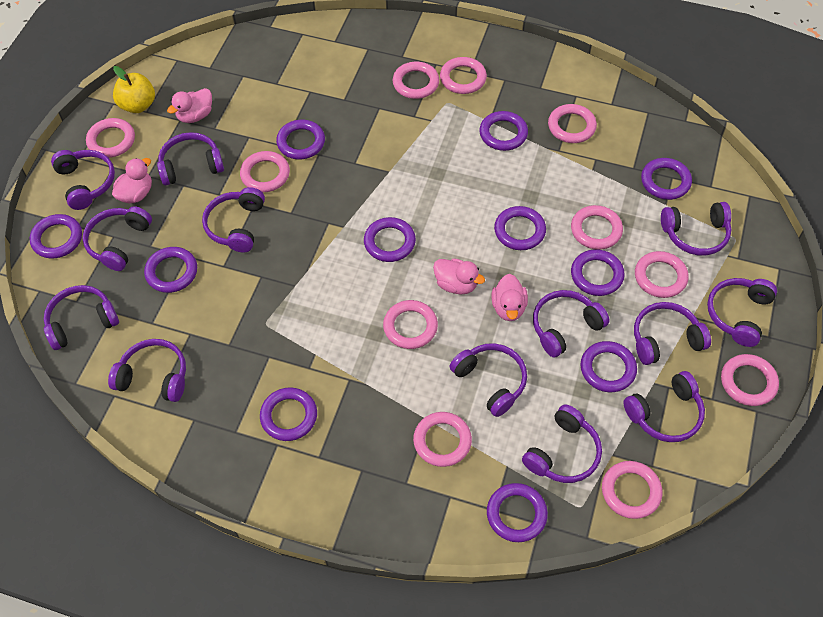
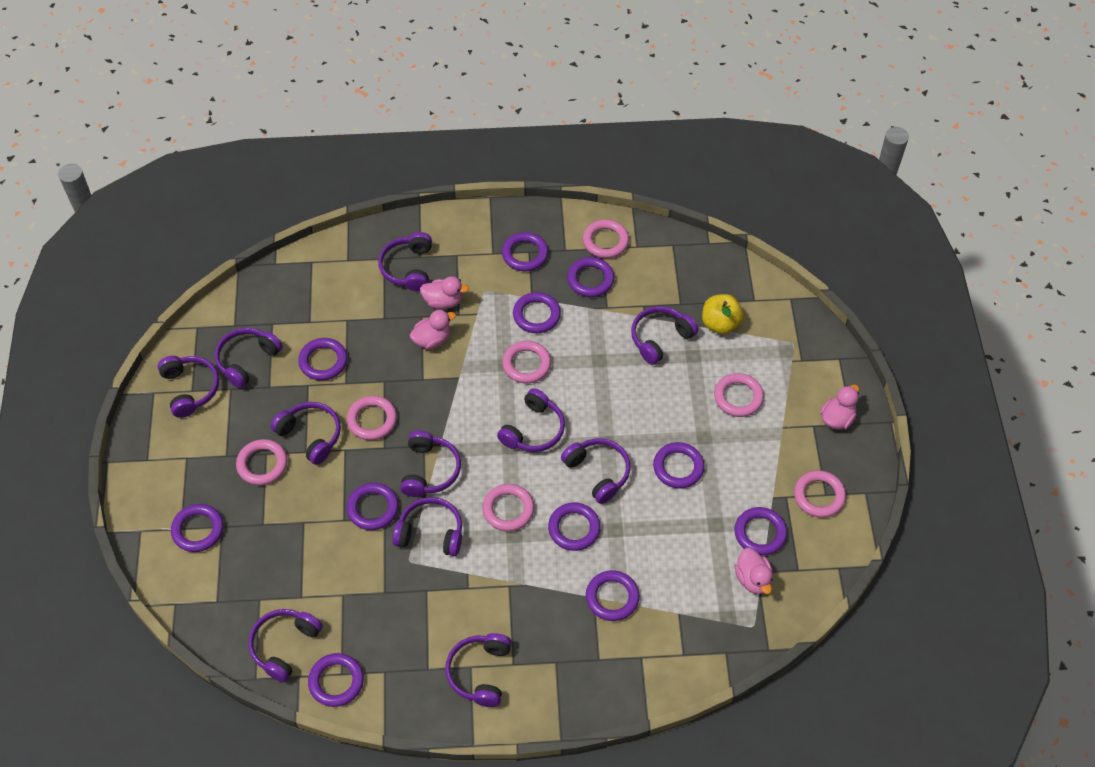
pink ring: [86,118,135,158] [240,151,290,192] [383,300,438,349] [393,62,439,99] [413,412,472,467] [440,57,487,94] [548,104,597,143] [571,205,623,250] [602,461,662,519] [635,251,689,298] [721,354,779,406] = 11 -> [236,439,288,485] [347,396,397,440] [482,484,534,531] [502,341,551,383] [583,220,629,258] [714,373,764,417] [794,470,846,518] = 7
purple headphones: [44,285,119,350] [51,150,115,210] [82,206,152,271] [108,339,186,402] [157,132,224,185] [202,187,265,252] [449,343,527,417] [522,405,602,483] [533,290,610,357] [623,371,705,442] [634,302,711,365] [661,202,732,255] [707,278,777,347] = 13 -> [158,356,219,418] [215,328,283,388] [248,609,323,683] [271,402,341,465] [378,232,432,291] [392,497,462,556] [400,431,461,497] [445,633,512,707] [497,388,565,452] [561,438,630,504] [631,306,698,365] = 11

